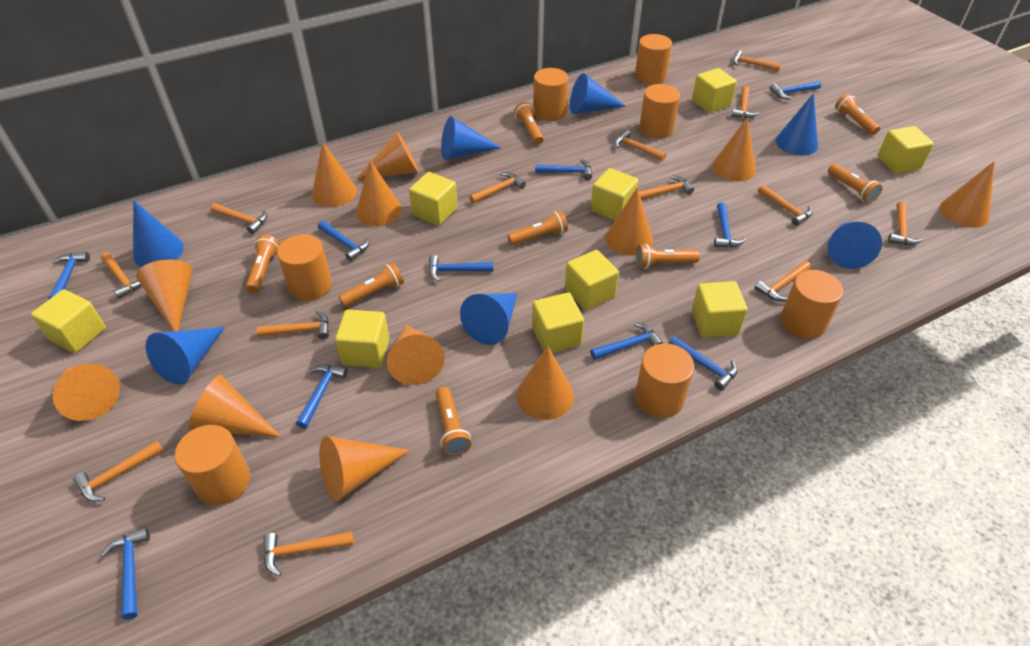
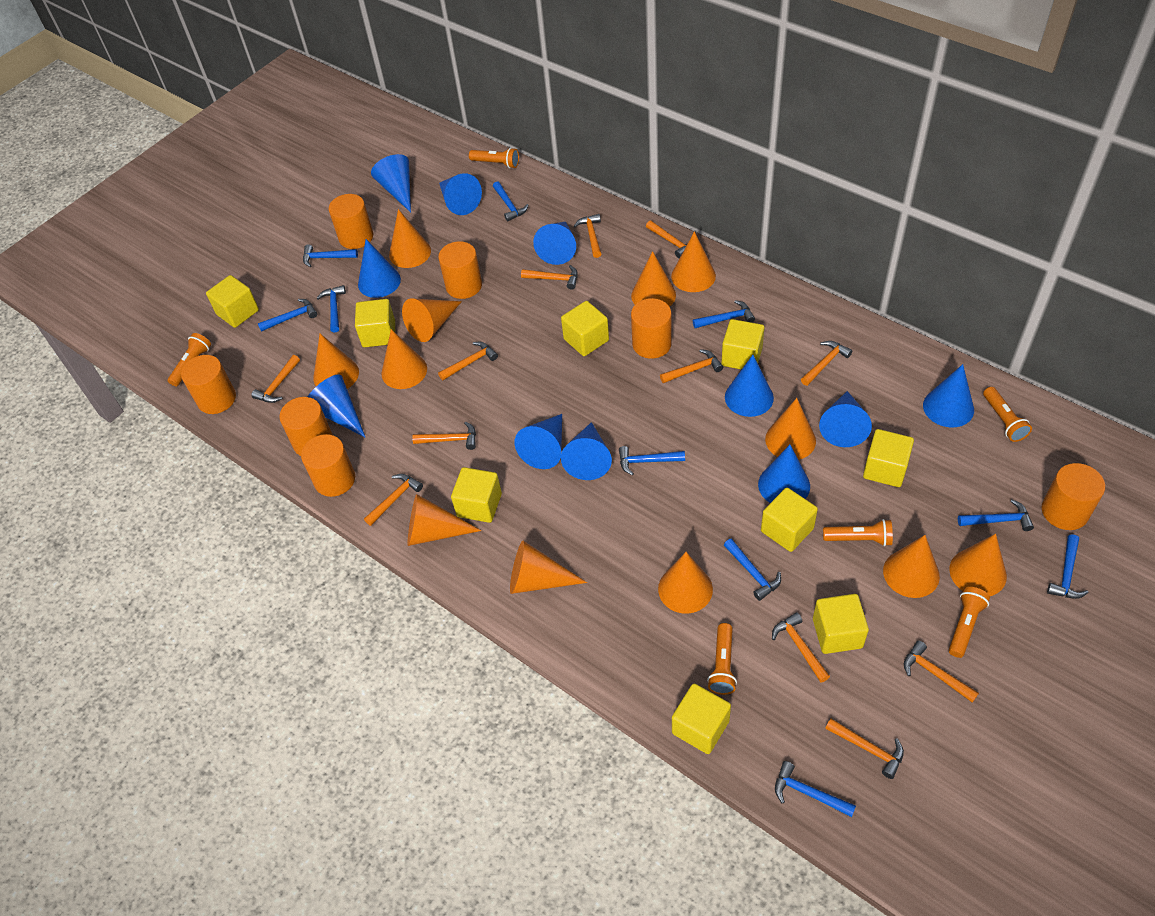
blue cone: [133,200,184,267] [146,327,225,385] [441,116,501,160] [460,293,518,345] [570,73,626,114] [775,93,818,156] [828,222,882,269] = 7 -> [308,374,365,437] [358,239,401,298] [371,154,411,212] [439,173,482,215] [515,414,562,469] [533,222,576,265] [561,422,612,480] [725,355,774,417] [758,445,810,503] [819,391,872,447] [923,364,974,427] = 11
orange flashlight: [246,235,280,293] [339,262,404,307] [436,387,471,456] [507,211,568,246] [514,102,544,145] [636,244,700,269] [828,164,883,203] [835,94,880,135] = 8 -> [168,333,211,386] [469,148,519,168] [707,623,737,695] [823,519,893,546] [949,587,990,658] [983,387,1032,442] = 6
orange hammer: [73,441,164,501] [101,252,141,299] [210,203,267,234] [257,311,329,339] [263,531,354,576] [469,172,526,204] [614,130,666,161] [639,175,694,200] [731,86,759,118] [732,50,781,71] [755,261,811,301] [758,185,813,226] [888,202,923,245] = 13 -> [251,355,300,403] [364,474,423,526] [412,421,476,450] [438,342,498,380] [521,265,578,290] [574,214,601,258] [646,221,688,258] [660,349,723,383] [772,612,830,683] [801,341,852,386] [825,719,904,779] [904,641,979,703] = 12

